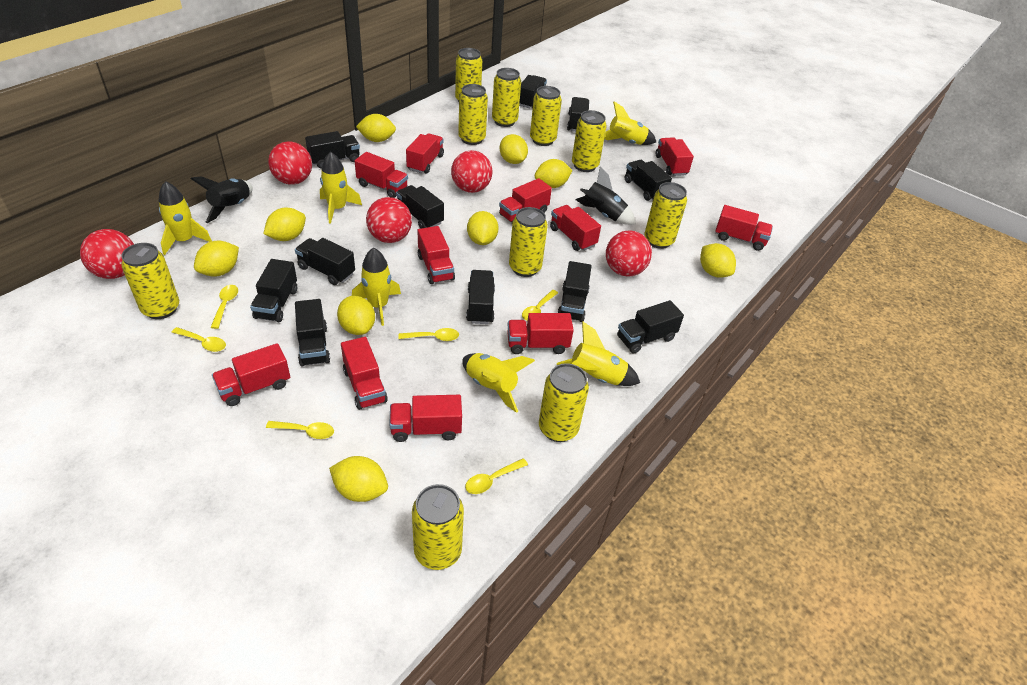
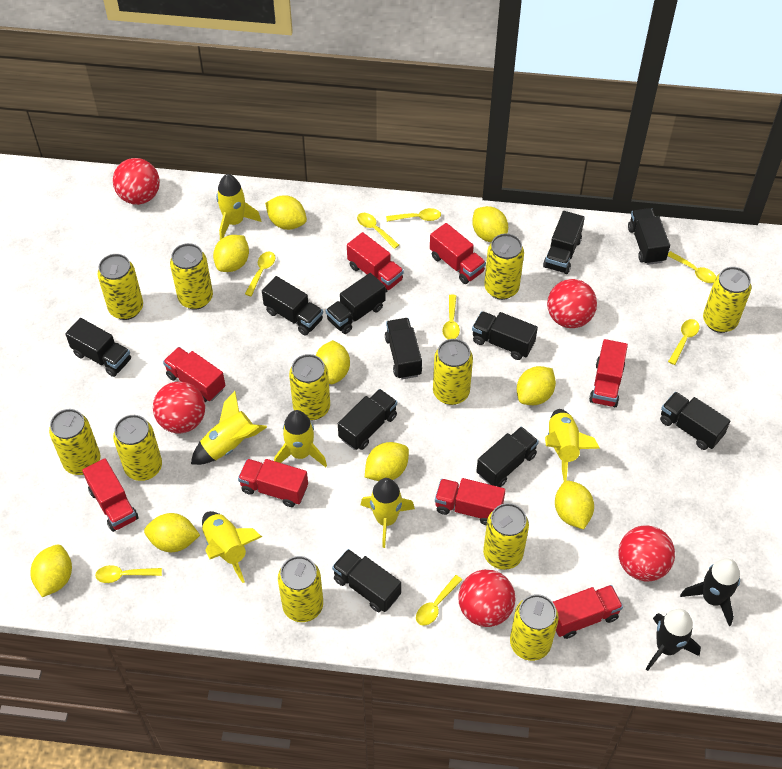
red truck: [212,343,290,406] [341,337,388,410] [355,152,408,198] [389,395,462,442] [406,133,444,174] [418,226,455,284] [499,178,552,223] [507,313,574,354] [550,205,601,251] [656,137,694,176] [715,205,773,251] = 11 -> [82,458,139,532] [163,347,225,402] [238,459,308,507] [347,232,404,293] [430,223,486,284] [435,478,506,525] [553,585,623,639] [589,339,628,407] = 8
yellow can: [121,243,179,319] [412,484,464,570] [455,48,482,102] [458,84,488,145] [492,68,521,127] [509,207,548,277] [530,86,562,146] [539,363,589,442] [572,110,607,172] [645,182,687,249] = 10 -> [49,409,101,475] [98,254,143,320] [113,415,162,481] [170,243,213,310] [278,556,323,622] [289,354,330,420] [433,339,473,405] [483,503,529,570] [484,233,524,300] [510,594,559,661] [703,267,752,333] = 11
yellow spoon: [171,327,226,352] [210,285,238,329] [266,421,334,439] [398,328,459,341] [465,458,528,494] [522,290,558,321] = 6 -> [95,565,162,583] [245,251,275,296] [357,213,399,249] [386,208,441,222] [416,575,462,625] [443,294,460,339] [668,251,716,283] [668,319,699,365] = 8

